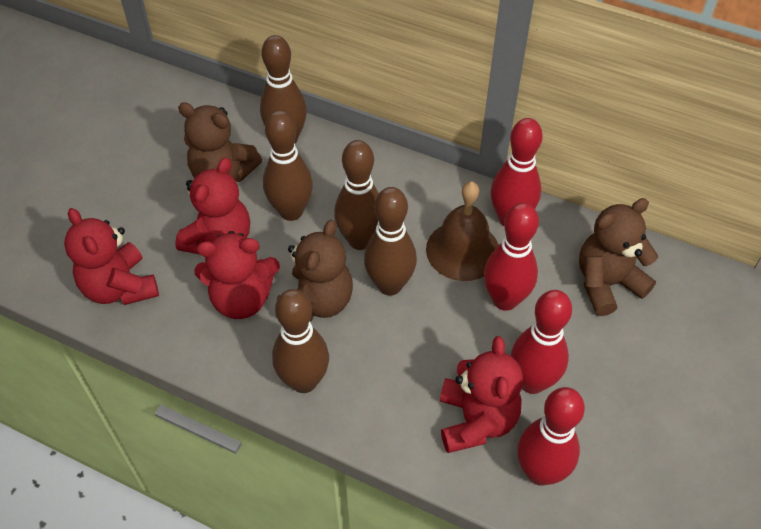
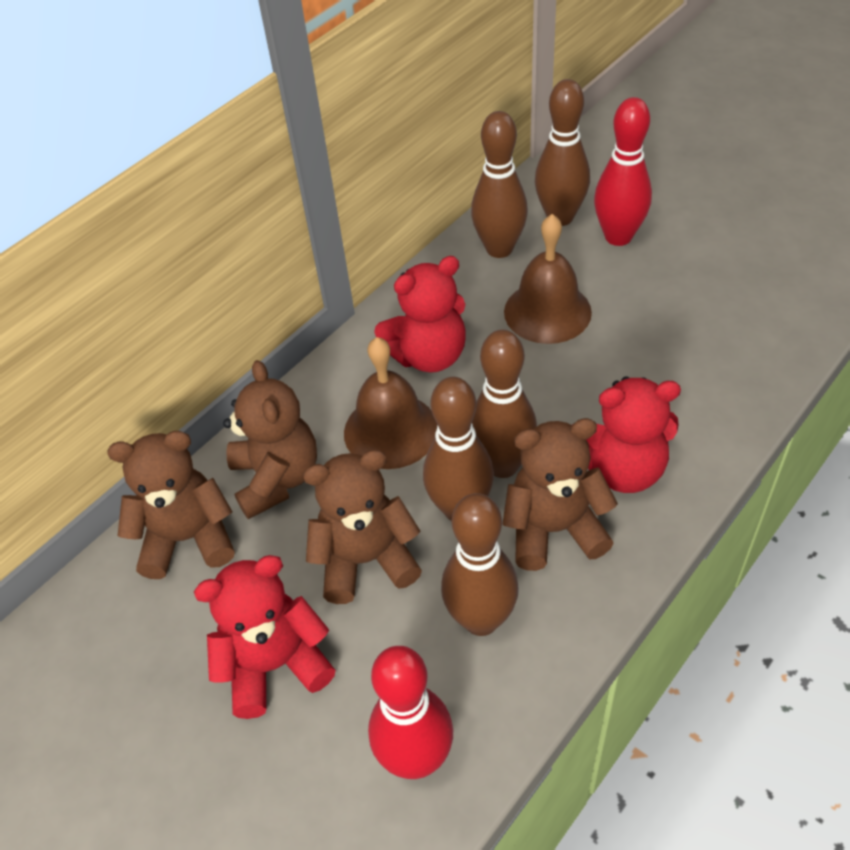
brown bell: [426,181,499,281] = 1 -> [344,337,438,469] [504,214,592,344] = 2
brown teddy bear: [178,102,262,182] [276,220,353,321] [579,198,658,316] = 3 -> [108,431,235,579] [223,360,317,519] [303,450,422,604] [503,418,618,571] = 4
red bowling pin: [484,203,539,311] [491,118,543,226] [511,290,572,394] [518,387,585,486] = 4 -> [368,646,453,779] [594,97,652,246] = 2
red teddy bear: [64,208,159,305] [175,157,250,254] [194,231,280,319] [440,336,523,453] = 4 -> [194,555,336,719] [374,256,466,373] [572,377,681,493] = 3

